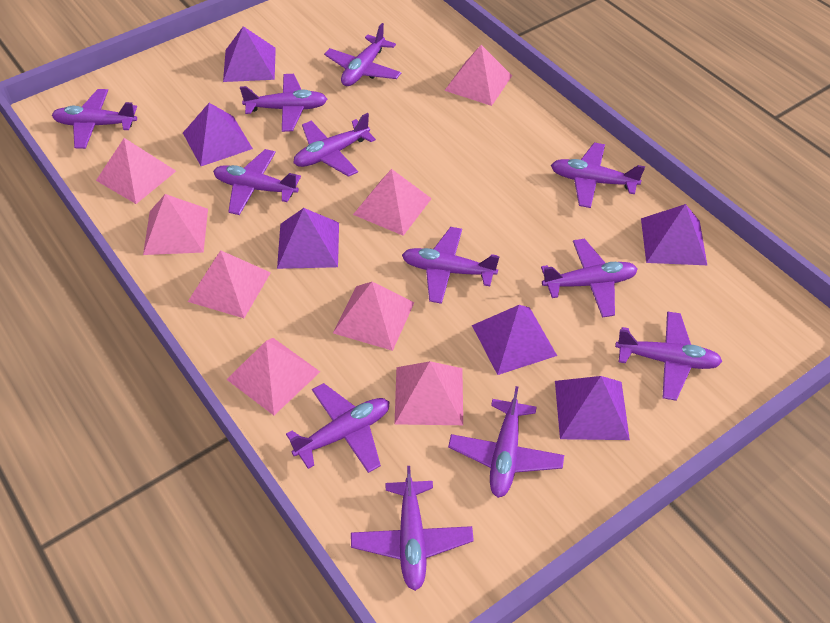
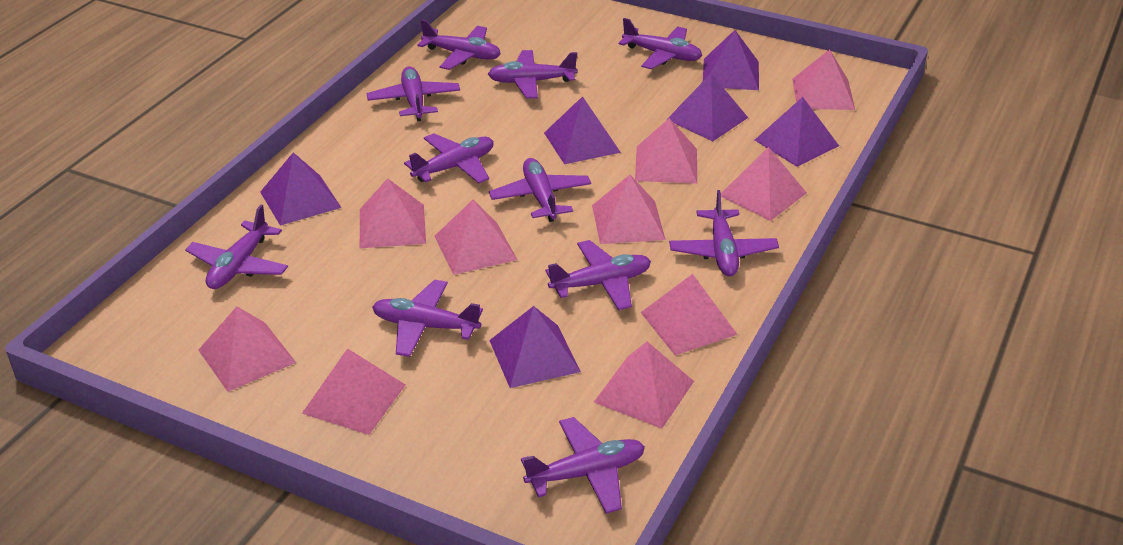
pink pyramid: [96,138,176,204] [143,194,208,255] [188,251,271,318] [226,338,320,415] [333,282,415,351] [353,169,432,236] [395,361,463,425] [444,45,512,106] = 8 -> [198,307,296,392] [302,348,405,435] [360,178,426,248] [434,200,518,275] [592,175,665,244] [594,342,694,428] [635,118,697,184] [641,274,738,355] [721,147,807,221] [792,49,855,110] = 10
purple plane: [52,89,137,149] [213,149,301,215] [240,74,327,132] [286,383,389,473] [293,113,376,177] [324,23,401,86] [351,466,474,591] [402,227,500,304] [448,386,564,498] [541,239,638,318] [551,142,645,208] [615,311,723,401] = 12 -> [185,205,288,289] [366,66,460,121] [372,280,483,357] [404,133,493,183] [417,19,501,70] [488,50,577,99] [489,158,591,222] [521,417,645,514] [545,240,651,310] [619,18,702,70] [669,190,779,276] = 11

